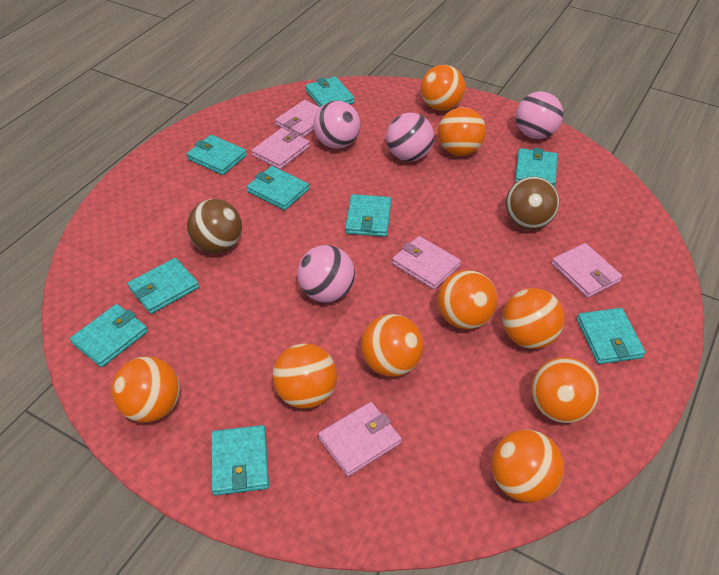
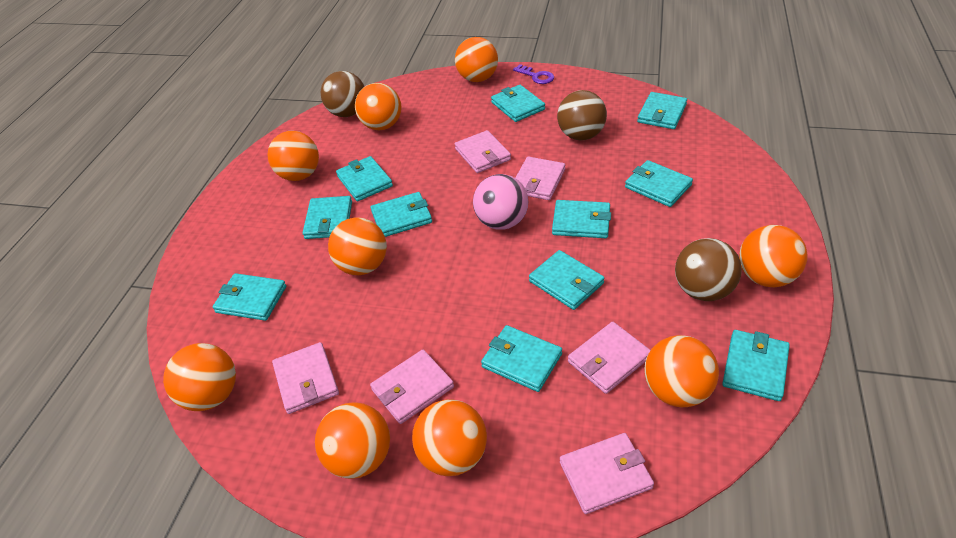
brown ball: [187,199,242,253] [506,177,559,229] = 2 -> [321,71,365,117] [557,90,607,140] [675,238,742,301] = 3
pink ball: [297,245,355,303] [313,101,361,149] [386,112,434,161] [516,91,563,139] = 4 -> [473,174,528,230] = 1
pink wallet: [252,128,310,169] [275,100,320,138] [318,402,402,477] [392,236,461,289] [552,243,622,298] = 5 -> [272,342,339,414] [370,350,454,424] [455,130,511,173] [515,156,565,200] [560,433,654,514] [568,322,650,394] = 6
purple key: none = 0 -> [513,64,554,84] = 1
turquoise wallet: [70,304,148,367] [128,258,199,314] [187,135,247,175] [211,425,269,496] [247,166,309,210] [305,76,355,107] [345,194,391,237] [515,148,557,187] [577,308,645,364] = 9 -> [213,273,286,321] [303,196,352,239] [336,156,393,202] [371,192,432,237] [481,325,562,392] [491,85,545,122] [529,250,604,310] [552,200,611,238] [625,160,693,207] [637,92,687,129] [722,330,790,401] = 11

